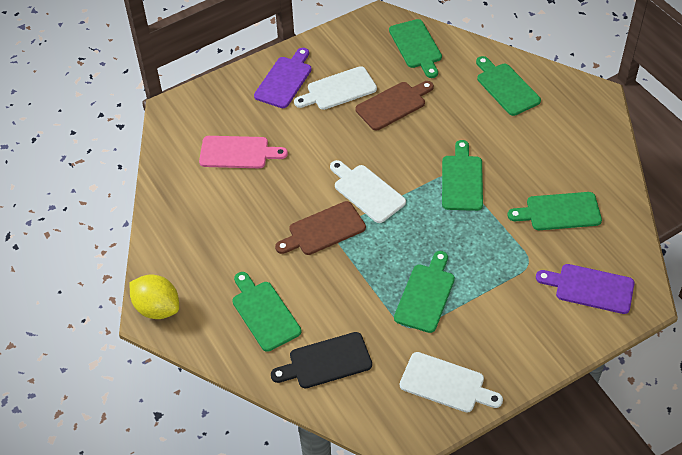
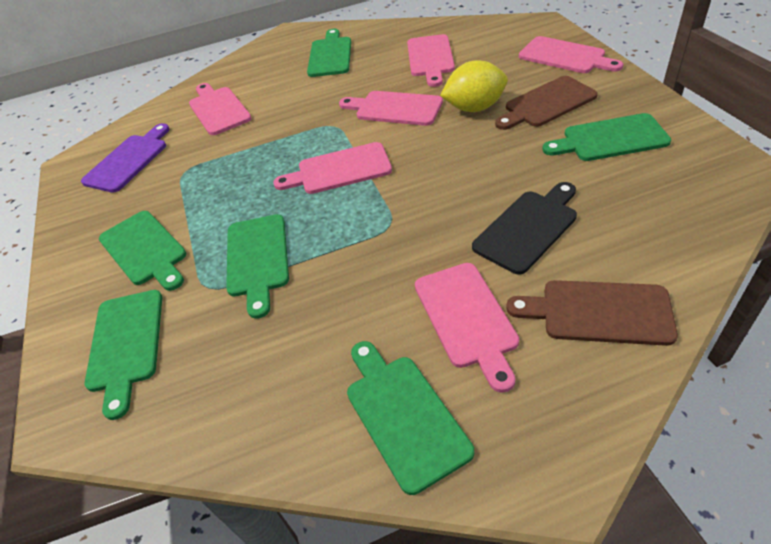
pink cutting board: [199,136,288,168] = 1 -> [189,83,252,135] [273,142,392,194] [339,91,443,126] [407,34,455,87] [415,263,519,393] [519,36,623,73] = 6
purple cutting board: [254,48,312,108] [536,264,634,314] = 2 -> [81,123,169,193] = 1
white cutting board: [294,66,377,110] [330,160,406,223] [400,352,503,413] = 3 -> none = 0

